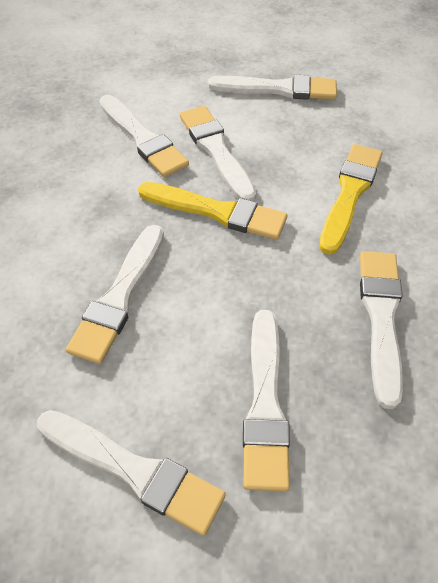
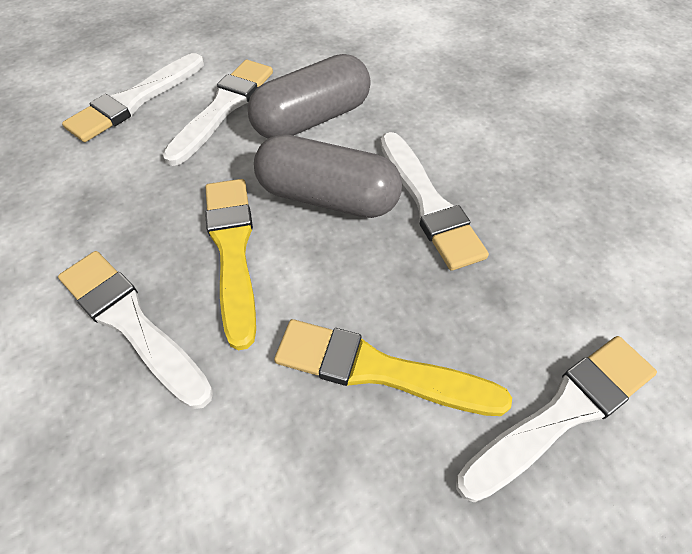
grey capsule: none = 0 -> [248,54,371,138] [254,134,402,218] = 2
white brush: [37,410,226,536] [66,225,164,364] [99,95,189,177] [180,106,256,201] [208,75,337,100] [243,310,290,491] [360,251,403,409] = 7 -> [58,251,213,409] [62,53,204,142] [163,60,273,166] [380,132,489,271] [456,336,657,502] = 5

